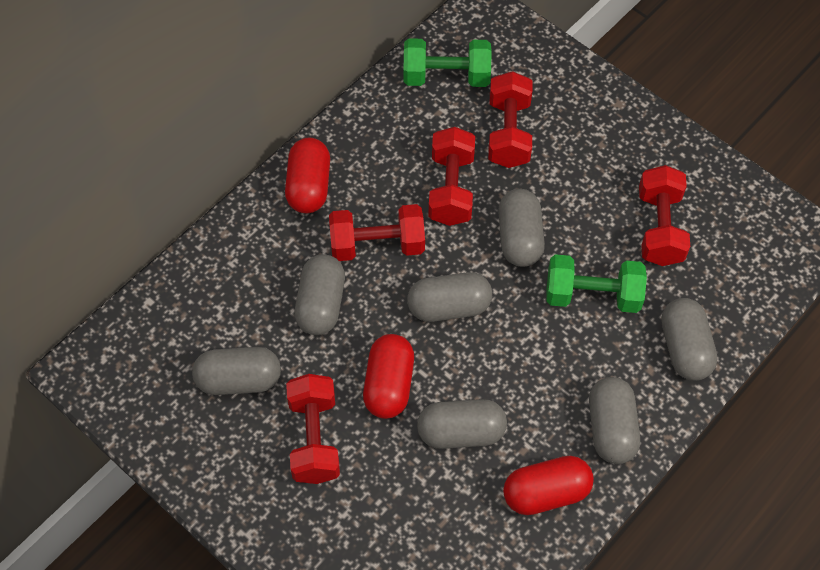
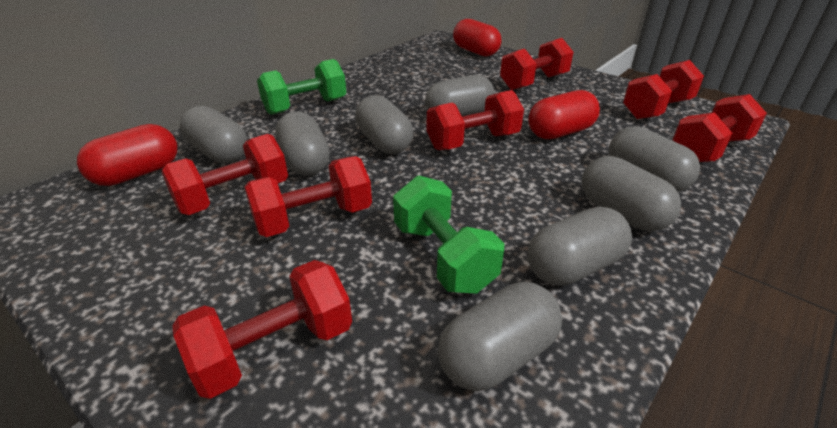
grey capsule: [192,347,281,395] [294,254,345,335] [407,272,492,322] [417,399,507,449] [498,189,545,267] [589,377,640,464] [661,298,718,381] = 7 -> [180,106,247,163] [276,111,329,176] [355,95,413,154] [425,75,494,116] [438,282,562,391] [528,207,632,286] [582,156,681,231] [609,126,700,192] = 8
red dumbbell: [286,374,340,484] [329,204,425,261] [428,127,475,226] [488,71,532,168] [639,165,690,266] = 5 -> [161,134,288,215] [172,260,352,399] [244,156,372,237] [427,90,524,150] [500,38,574,90] [623,60,704,119] [672,94,767,162] = 7

